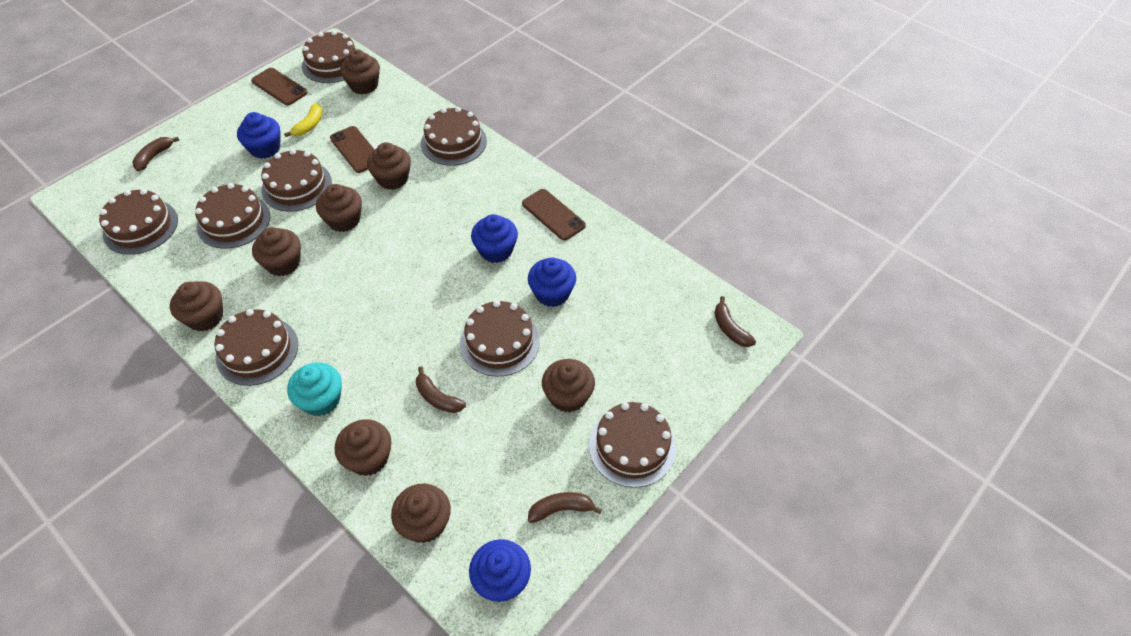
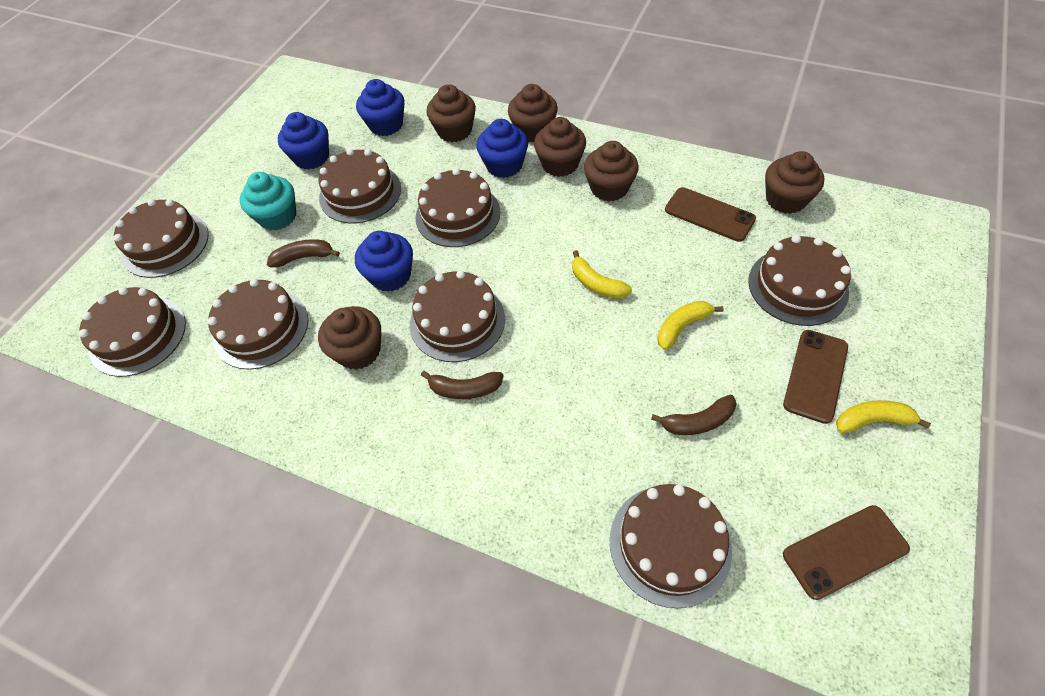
brown banana: [132,137,179,171] [416,366,466,413] [528,492,602,523] [714,296,756,347] = 4 -> [267,239,340,267] [421,371,503,399] [651,394,737,435] = 3
brown cupcake: [170,281,223,332] [252,227,301,276] [316,184,362,232] [335,419,391,476] [340,49,380,94] [367,142,411,190] [391,483,451,543] [542,359,595,412] = 8 -> [318,306,381,370] [426,84,476,142] [508,84,558,142] [534,117,586,177] [584,141,639,202] [765,151,824,214] = 6
yellow banana: [284,103,323,137] = 1 -> [572,250,632,299] [657,301,724,350] [836,400,931,433] = 3

